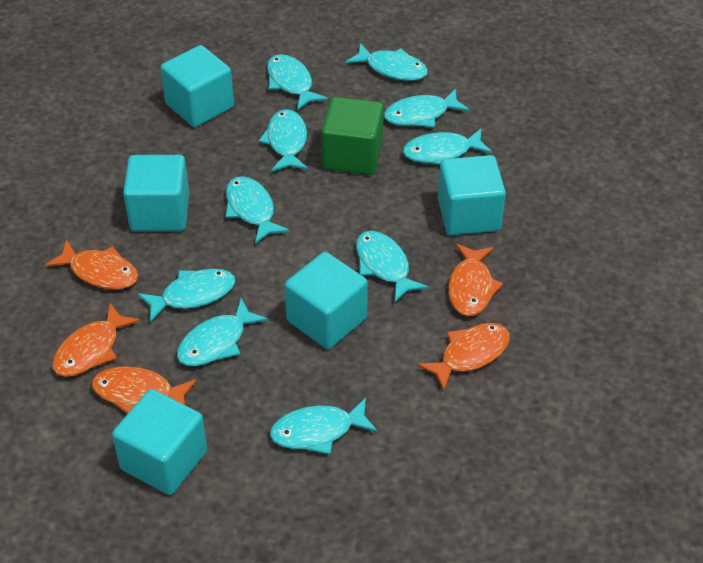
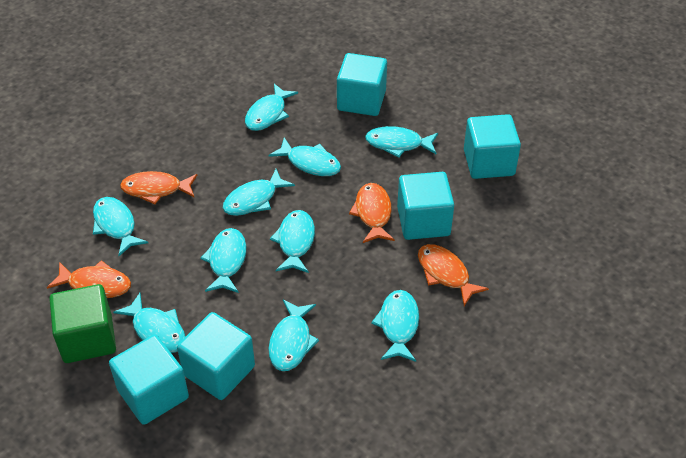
orange fish: [45,240,138,290] [52,303,140,377] [92,366,197,414] [417,323,510,391] [448,244,503,316] = 5 -> [47,260,131,298] [120,171,197,204] [349,183,395,243] [418,244,489,306] = 4

